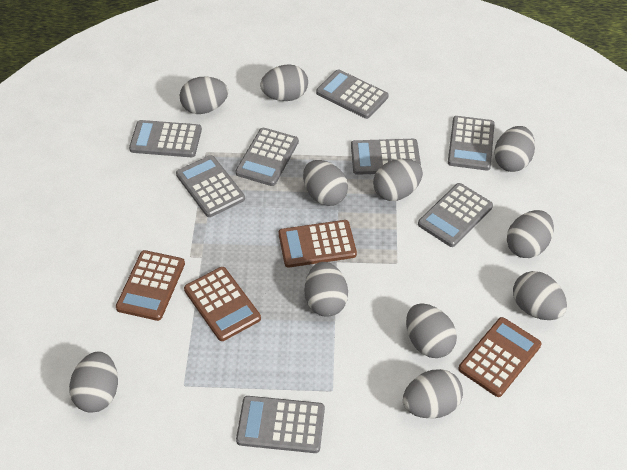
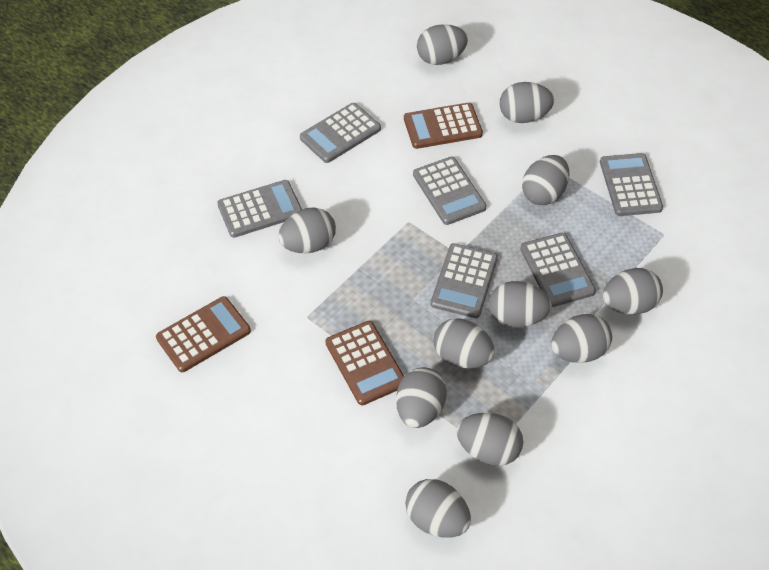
brown calculator: [116,250,185,321] [184,267,261,341] [279,220,357,268] [458,317,542,397] = 4 -> [156,296,251,372] [325,321,404,405] [404,103,483,149] = 3
grey calculator: [129,120,202,157] [176,155,245,217] [236,128,299,186] [236,396,325,453] [316,69,389,119] [351,139,421,175] [418,183,493,247] [448,116,495,171] = 8 -> [217,180,302,238] [300,103,381,163] [413,157,487,225] [431,243,498,318] [520,233,596,307] [600,153,663,216] = 6

